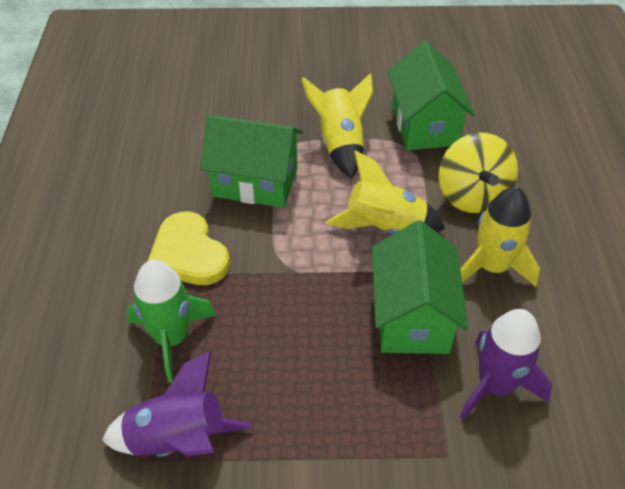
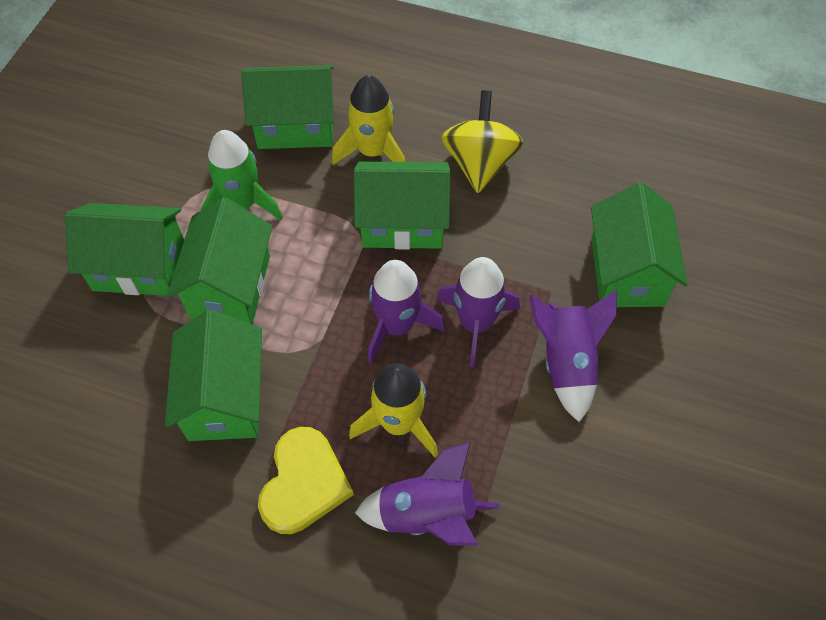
green house: [200,115,302,208] [372,220,469,354] [388,41,475,150] = 3 -> [65,203,184,296] [165,310,262,441] [167,197,273,324] [241,65,334,149] [354,162,450,249] [591,182,688,307] = 6
purple rocket: [102,351,252,457] [460,309,552,420] = 2 -> [355,442,500,546] [368,260,445,363] [436,257,520,367] [529,289,617,422] = 4
yellow rocket: [302,73,373,178] [326,150,445,235] [460,186,540,287] = 3 -> [332,75,405,165] [349,363,438,458] = 2

